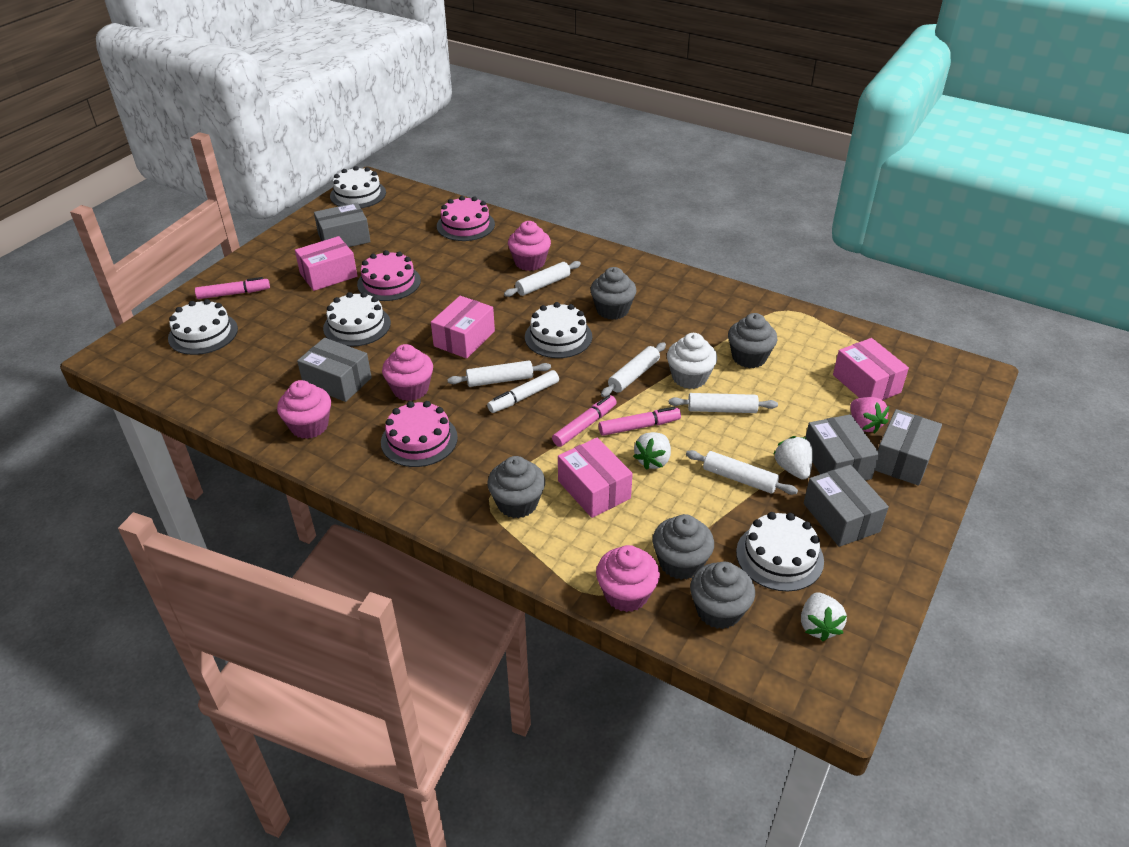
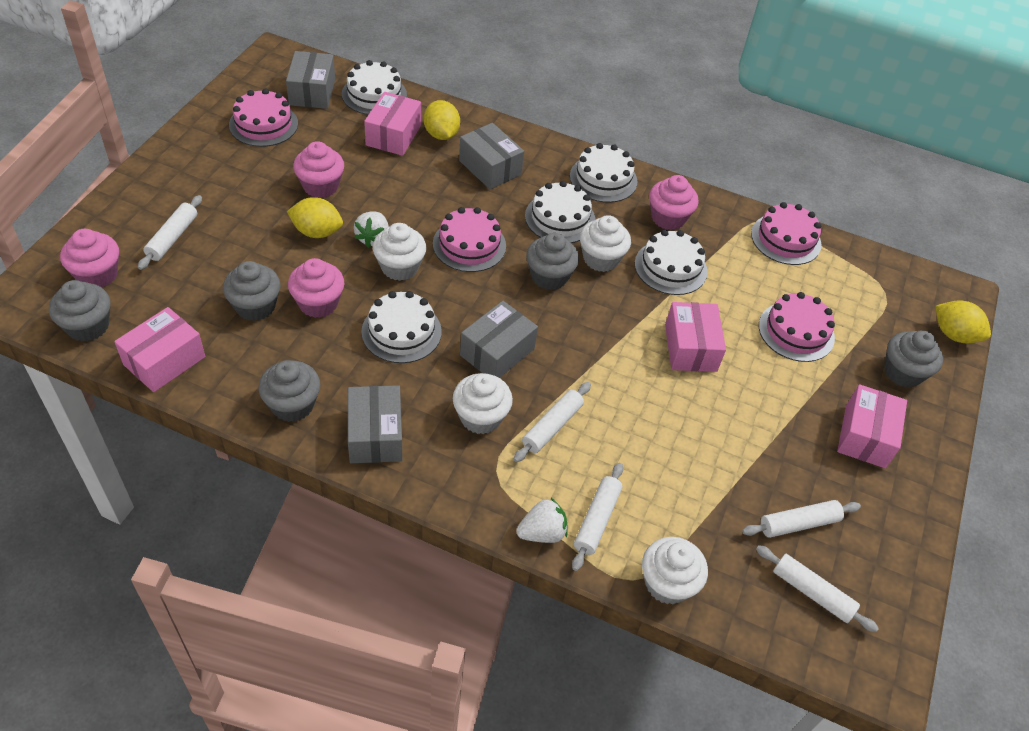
grey box: [297,338,372,402] [314,203,371,247] [804,465,889,547] [805,414,880,480] [875,409,942,486] = 5 -> [286,51,335,109] [348,385,402,463] [459,123,524,189] [460,301,538,378] = 4
pink cake: [357,250,421,301] [381,401,458,467] [437,196,495,241] = 3 -> [229,88,298,147] [433,207,506,272] [751,202,822,265] [759,292,835,362] = 4
pink marker: [195,277,270,299] [552,395,617,447] [599,407,681,436] = 3 -> none = 0
pink strawberry: [850,397,889,433] = 1 -> none = 0
white cupcake: [667,333,717,389] = 1 -> [373,223,426,281] [453,373,513,434] [580,215,631,272] [642,537,708,604] = 4
white marker: [487,370,559,413] = 1 -> none = 0
white strawberry: [633,432,671,470] [774,436,813,480] [801,592,847,641] = 3 -> [354,211,389,248] [516,498,568,543] = 2
yellow lemon: none = 0 -> [287,197,343,238] [424,100,460,140] [935,300,991,343] = 3

